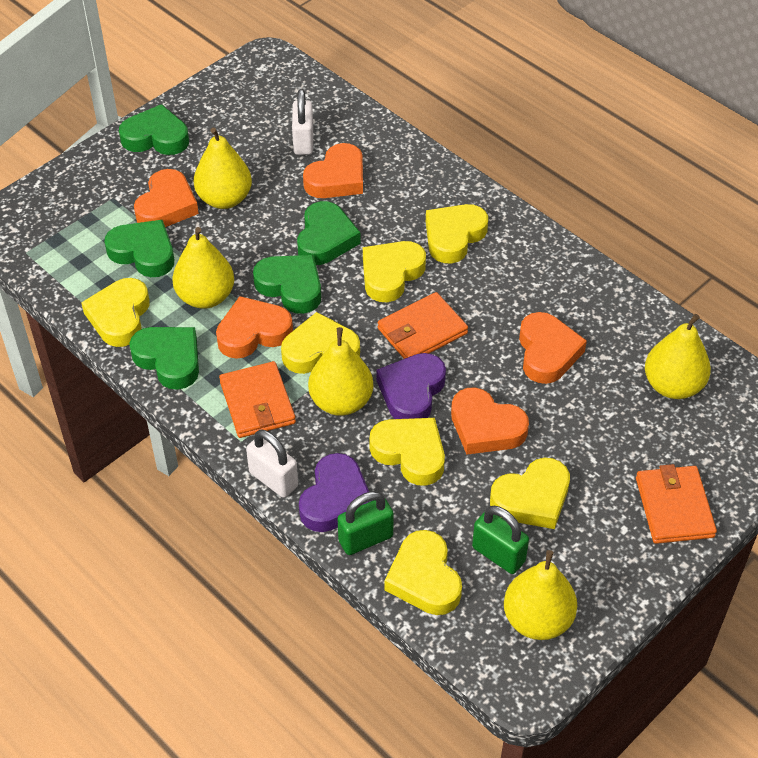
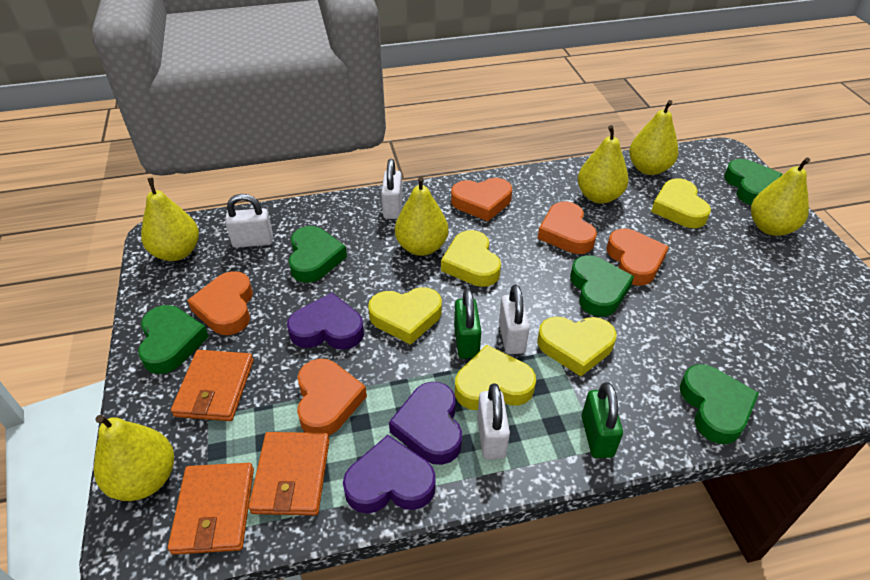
purple heart: [299,453,370,532] [376,353,446,419] = 2 -> [287,293,364,350] [343,435,436,514] [389,382,462,465] = 3
white padlock: [246,430,298,498] [292,89,313,155] = 2 -> [225,194,273,248] [381,159,403,219] [477,383,510,460] [499,285,530,354] = 4
yellow heart: [81,278,149,347] [281,312,360,374] [363,241,426,302] [369,418,445,486] [384,530,462,615] [426,204,488,264] [490,458,570,529] = 7 -> [368,287,442,345] [441,230,501,287] [455,345,536,410] [537,316,616,376] [651,178,711,228] = 5
yellow pear: [172,227,234,309] [194,128,252,209] [308,327,373,416] [504,550,577,640] [645,314,711,399] = 5 -> [94,415,174,501] [141,177,199,261] [395,176,448,256] [578,125,628,204] [629,100,678,175] [751,158,810,236] = 6

